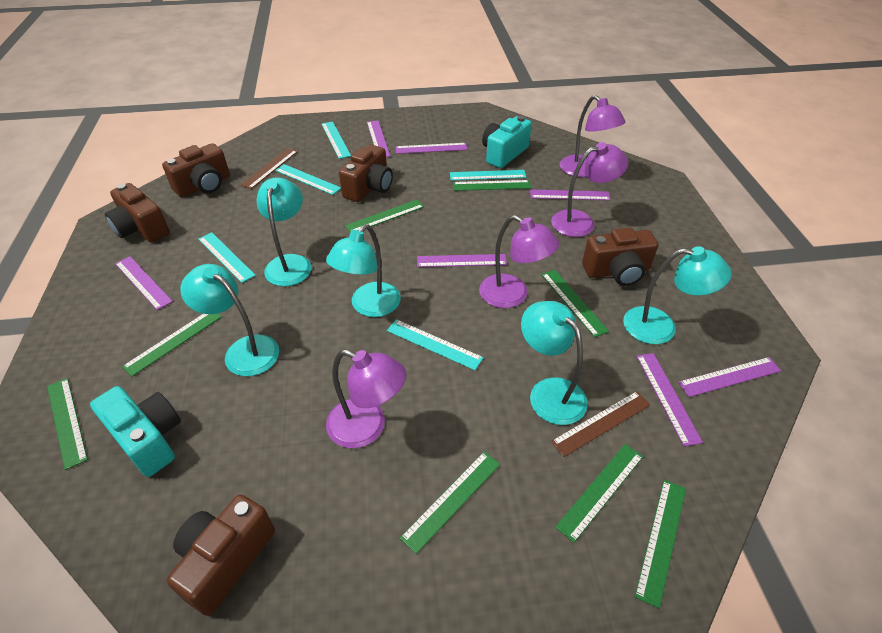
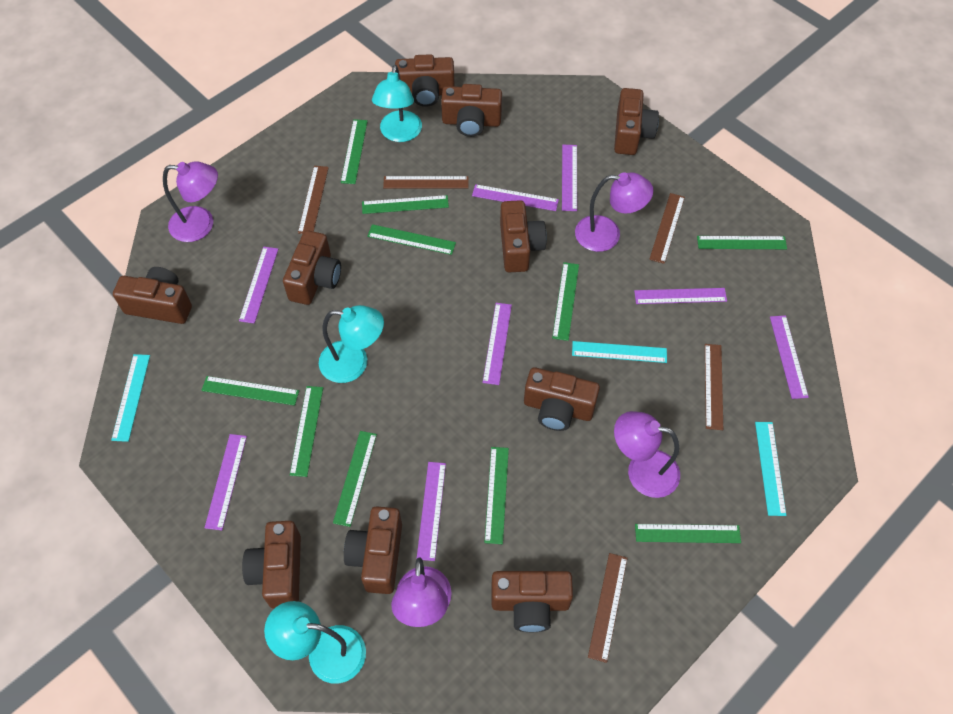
brown camera: [105,183,170,243] [162,143,230,197] [167,494,275,616] [339,144,393,202] [582,228,659,286] = 5 -> [113,267,192,324] [242,521,301,609] [283,230,341,305] [344,506,402,594] [395,54,455,107] [441,84,502,137] [491,571,573,632] [500,200,547,272] [524,367,600,431] [614,88,659,155] = 10
brown ruler: [241,148,298,189] [551,391,651,457] = 2 -> [298,166,329,234] [383,176,469,188] [588,553,627,663] [649,193,685,264] [705,344,723,430] = 5
green ruler: [47,378,88,470] [122,314,222,377] [345,200,424,233] [400,452,500,554] [453,180,531,191] [541,270,609,337] [555,444,643,543] [635,480,686,609] = 8 -> [201,376,299,406] [290,386,323,477] [333,431,377,527] [341,119,368,184] [362,195,449,214] [367,224,456,255] [484,447,509,544] [552,262,579,341] [635,524,741,543] [697,236,787,249] = 10
purple ruler: [115,256,173,310] [367,120,391,157] [396,143,468,154] [417,254,507,267] [530,189,611,200] [636,353,703,446] [678,357,781,397] = 7 -> [204,434,247,530] [239,247,278,324] [417,462,446,561] [472,184,559,211] [483,303,512,385] [562,145,577,211] [634,288,727,304] [770,315,809,399] = 8
turquoise camera: [90,386,181,477] [482,116,532,168] = 2 -> none = 0
turquoise lamp: [180,264,279,376] [257,177,311,286] [326,224,401,317] [521,301,588,425] [623,246,732,344] = 5 -> [264,601,366,684] [319,305,384,383] [372,65,422,142] = 3
turquoise ruler: [198,232,256,283] [275,164,341,195] [321,121,351,159] [387,319,484,370] [450,170,526,181] = 5 -> [111,354,150,442] [572,341,667,363] [755,422,786,516] = 3

